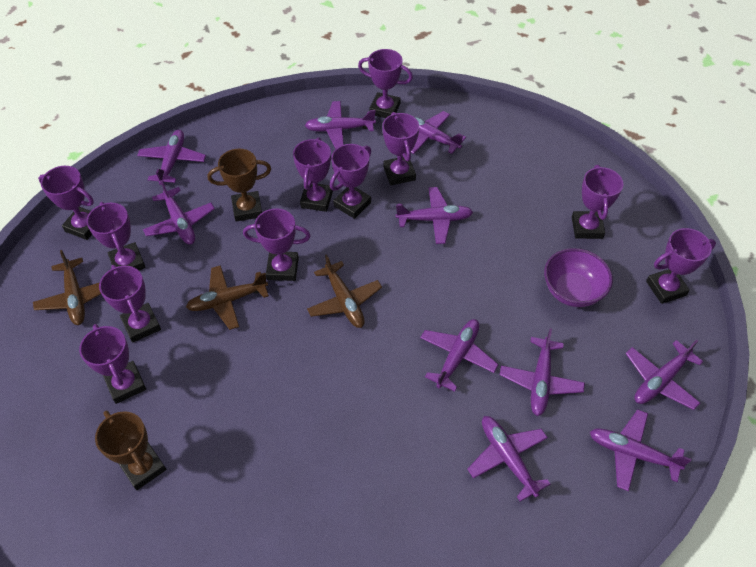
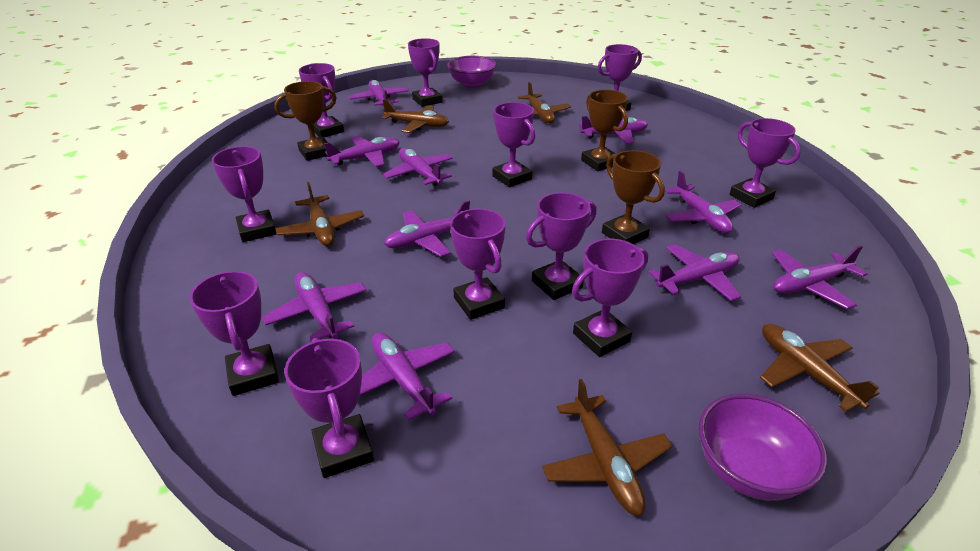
brown plane: [33,250,101,325] [186,265,269,330] [307,254,382,328] = 3 -> [275,182,364,246] [381,99,449,133] [518,82,571,123] [542,379,672,516] [760,324,879,412] = 5
brown trophy: [95,411,166,490] [208,149,271,222] = 2 -> [274,81,337,161] [581,90,628,171] [602,150,665,244] = 3
purple bowl: [544,248,613,307] = 1 -> [447,56,497,88] [699,394,827,501] = 2

